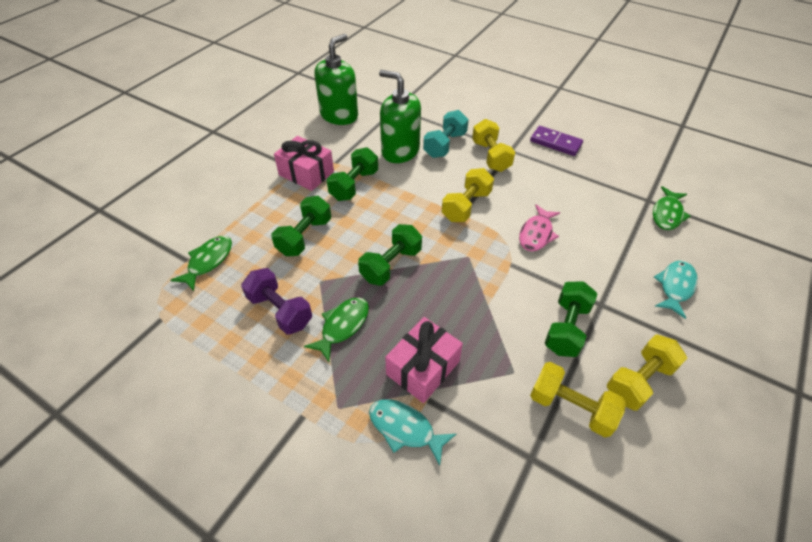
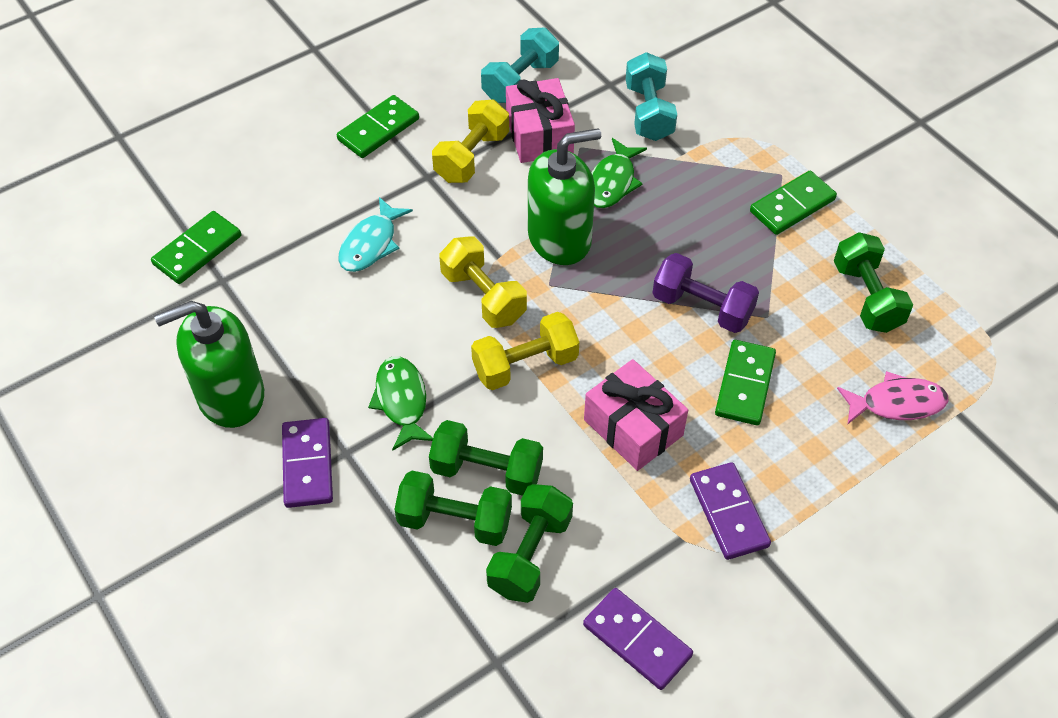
green domino: none = 0 -> [151,211,241,284] [337,95,419,158] [715,340,776,425] [750,171,837,235] = 4
green fish: [170,236,232,291] [304,297,369,362] [653,186,691,230] = 3 -> [368,356,433,451] [591,138,647,208] = 2
purple domino: [530,126,583,156] = 1 -> [282,418,333,508] [583,588,693,690] [690,462,771,560] = 3
turquoise dumbbell: [423,110,469,158] = 1 -> [481,28,559,103] [626,52,677,141] = 2
turquoise fish: [369,399,456,466] [654,260,698,319] = 2 -> [339,197,413,272] = 1
yellow dumbbell: [442,168,494,222] [472,119,515,172] [530,362,626,437] [607,335,687,411] = 4 -> [432,100,509,183] [439,236,527,328] [471,312,579,390] = 3

